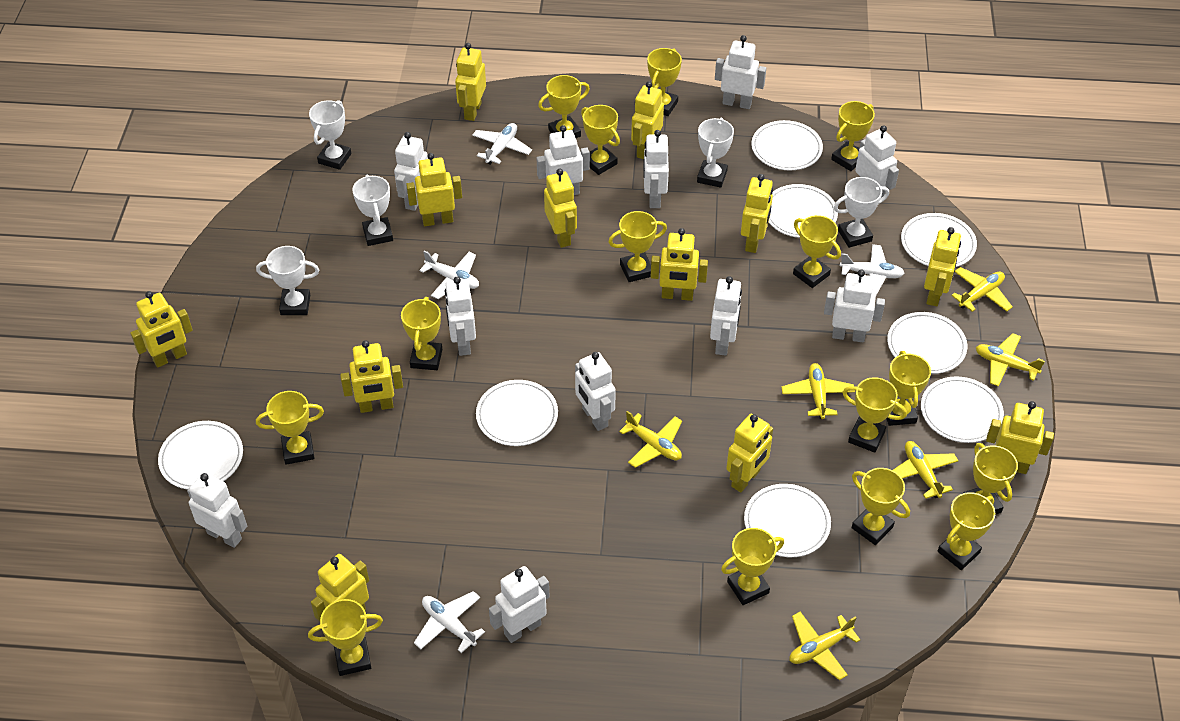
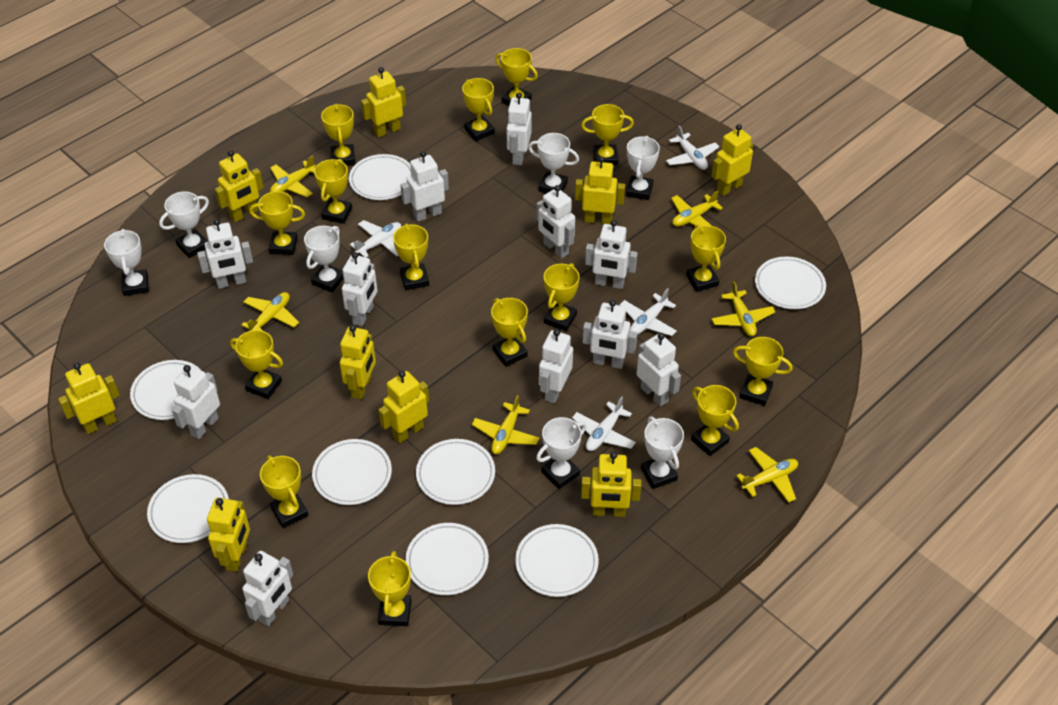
white trophy: [256,246,319,315] [309,100,351,170] [352,175,393,246] [697,118,734,188] [834,177,889,248] = 5 -> [104,229,149,296] [159,191,209,258] [304,226,344,293] [528,133,579,193] [536,417,586,489] [626,136,660,200] [641,416,684,489] = 7
yellow robot: [130,291,193,368] [311,554,369,622] [340,340,403,413] [406,153,462,226] [455,43,486,121] [544,169,577,248] [631,81,664,159] [651,228,708,301] [726,414,773,492] [741,174,773,253] [924,227,961,306] [986,401,1054,474] = 12 -> [58,362,120,434] [207,498,250,572] [215,150,264,222] [340,325,376,399] [361,67,406,137] [378,371,429,443] [575,156,625,225] [581,451,641,517] [711,124,753,196] = 9

